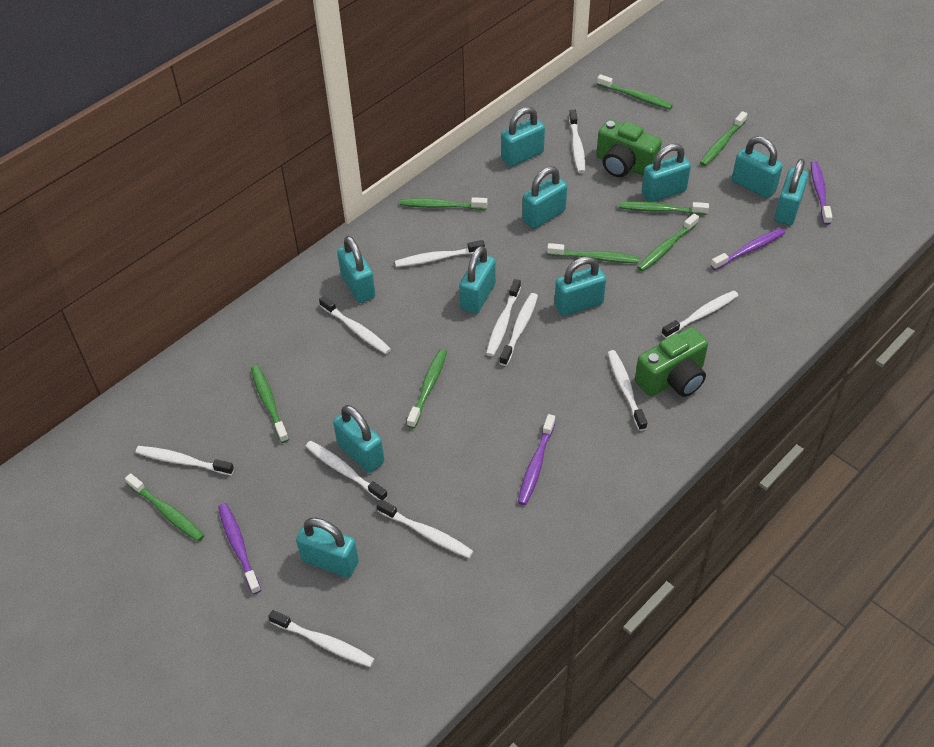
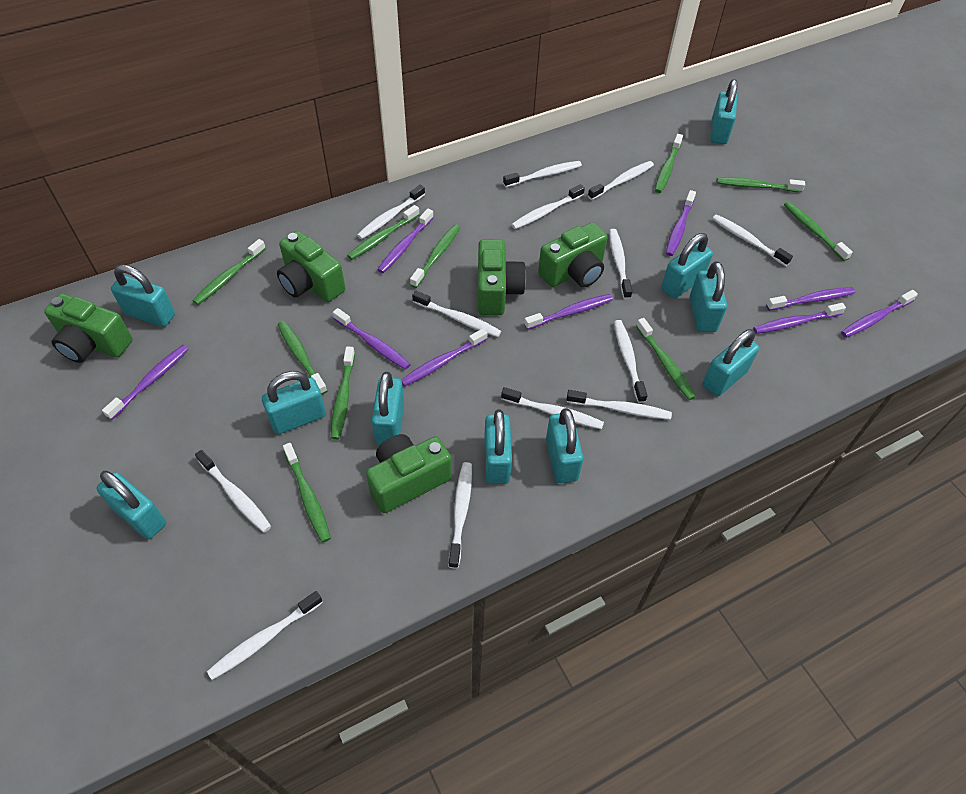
green camera: [596,119,662,177] [635,327,708,397] = 2 -> [44,293,133,363] [277,231,345,302] [366,434,452,513] [478,239,526,315] [538,222,608,287] = 5
green toothbrush: [125,473,205,542] [251,365,289,443] [400,197,487,210] [407,349,447,428] [547,243,639,263] [597,74,673,109] [619,201,709,215] [637,213,699,272] [700,111,747,166] = 9 -> [193,239,266,305] [278,321,327,395] [283,443,331,543] [331,347,355,440] [347,205,420,260] [410,225,460,288] [636,318,696,400] [655,134,683,193] [717,177,805,192] [784,201,853,261] = 10
purple toothbrush: [218,503,261,594] [518,414,555,505] [711,228,785,270] [811,161,832,225] = 4 -> [102,345,189,420] [333,308,411,370] [377,209,434,273] [401,328,487,386] [524,294,613,330] [666,190,696,256] [753,303,846,334] [766,287,855,311] [841,290,918,338] = 9
white toothbrush: [135,446,234,475] [268,610,374,667] [305,441,388,501] [319,296,391,354] [376,500,474,558] [395,240,485,267] [486,279,521,356] [499,293,538,366] [569,110,585,173] [608,350,647,431] [662,291,738,338] = 11 -> [195,450,271,533] [207,591,323,680] [357,185,425,239] [412,291,501,337] [449,462,472,569] [501,387,604,429] [503,161,582,187] [511,184,585,229] [566,390,672,420] [588,161,654,200] [609,229,633,299] [614,320,648,403] [712,214,793,266] = 13

